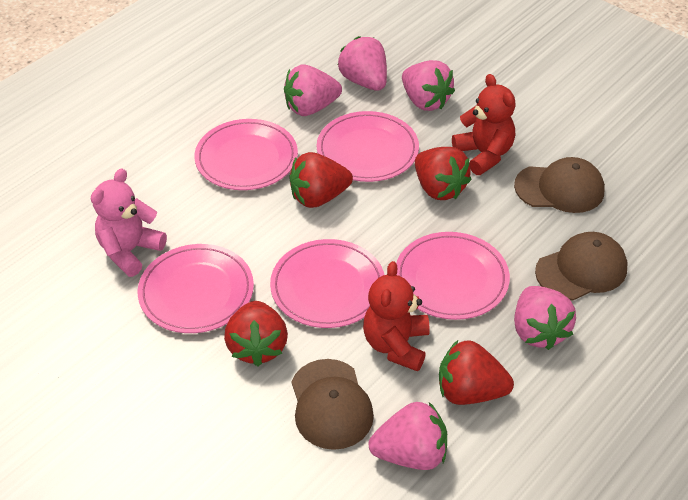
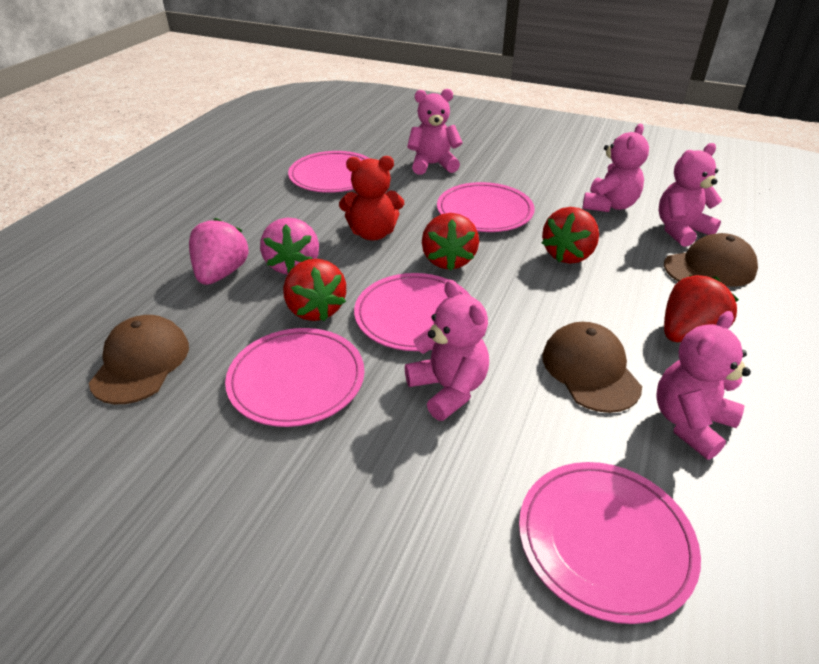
pink strawberry: [284,64,342,116] [338,36,387,91] [368,402,447,470] [402,60,455,111] [514,286,576,350] = 5 -> [189,218,249,285] [260,217,319,274] = 2
pink teddy bear: [91,169,167,277] = 1 -> [405,280,489,421] [407,89,463,175] [583,124,649,212] [657,311,751,460] [659,143,722,247] = 5
red teddy bear: [363,261,430,372] [452,74,516,175] = 2 -> [339,156,404,240] = 1

